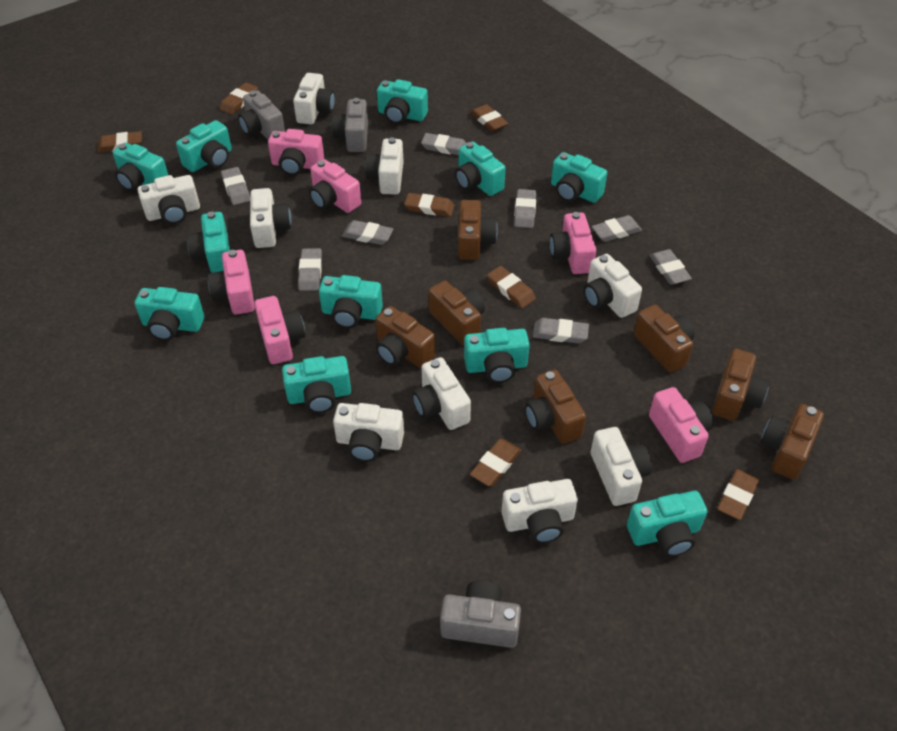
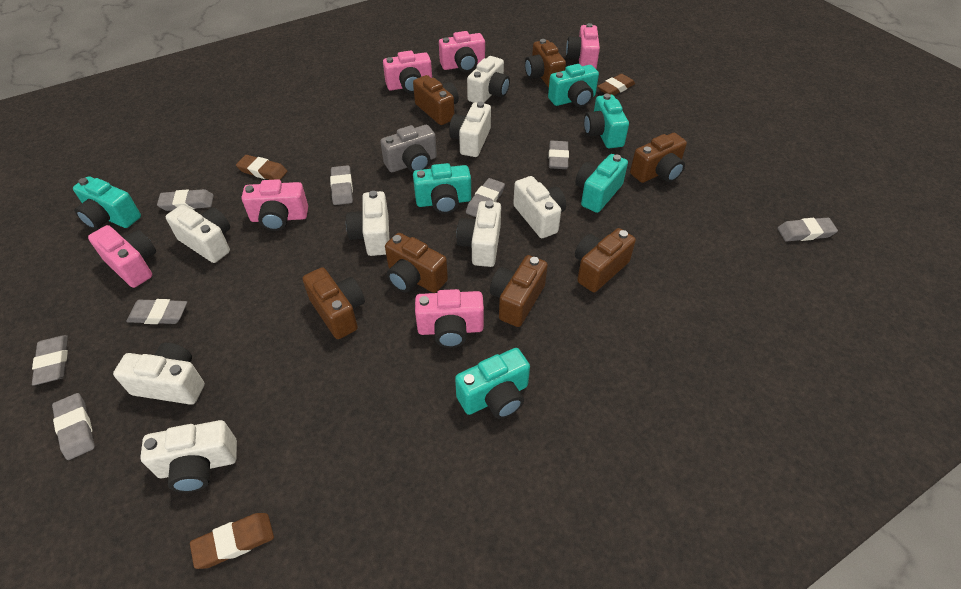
brown eraser: [97,131,142,153] [220,83,258,115] [404,193,455,217] [470,104,509,132] [470,439,522,486] [487,266,536,308] [717,469,759,520] = 7 -> [190,513,274,569] [236,155,287,180] [597,74,635,95] = 3
grey camera: [238,90,285,140] [331,98,368,152] [440,580,521,648] = 3 -> [380,125,437,172] = 1
turquoise camera: [113,143,168,191] [135,287,204,341] [176,120,232,172] [187,211,230,273] [282,356,351,413] [319,275,383,328] [377,79,428,124] [455,141,506,196] [464,328,530,383] [551,152,607,203] [627,491,707,557] = 11 -> [73,176,141,230] [413,163,471,214] [455,348,530,419] [548,64,599,107] [575,154,628,213] [584,94,629,148] = 6
white camera: [138,175,200,224] [250,188,291,248] [293,73,335,124] [333,403,404,462] [365,137,403,194] [412,357,471,430] [501,479,578,543] [584,254,642,318] [590,427,652,506] = 9 -> [113,342,205,405] [140,420,237,492] [166,205,230,263] [346,191,389,256] [449,102,491,157] [456,201,501,267] [467,56,510,103] [513,176,566,238] = 8

